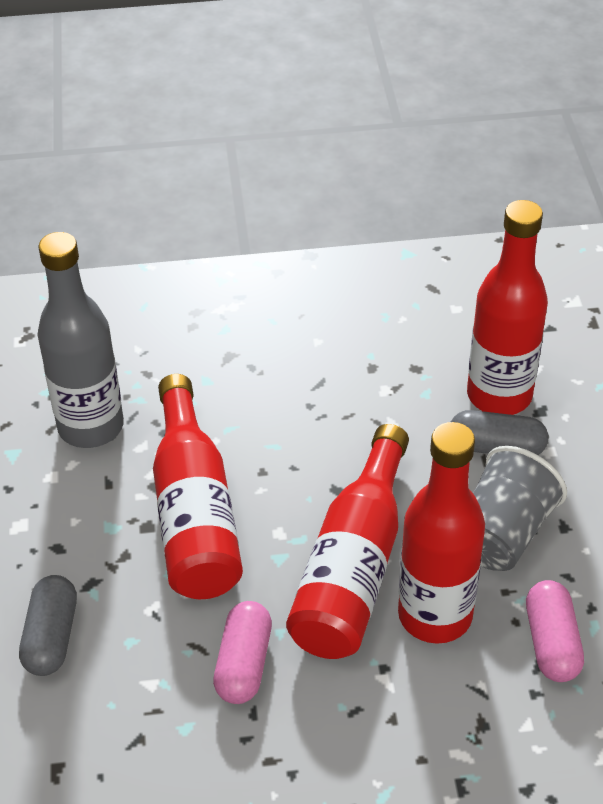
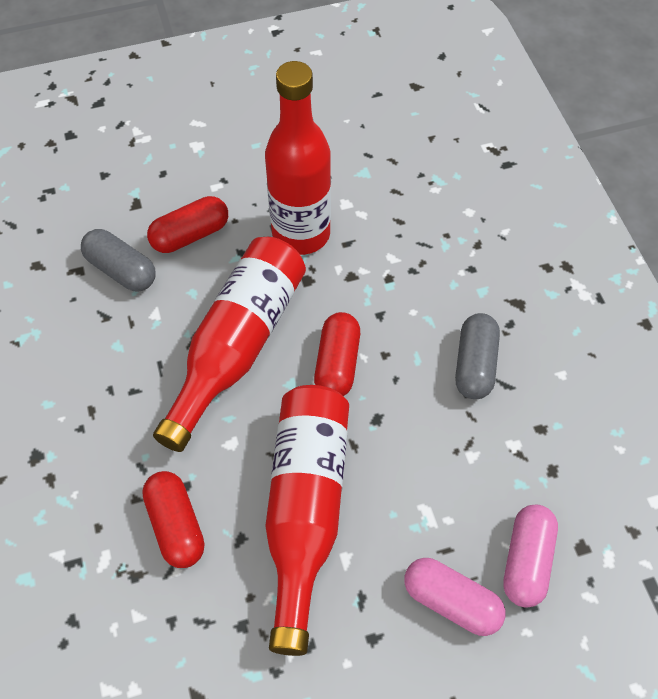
grey bottle: [38,232,124,448] = 1 -> none = 0
grey cup: [473,446,567,571] = 1 -> none = 0
red bottle: [153,374,243,599] [286,424,409,659] [398,422,485,644] [467,200,548,415] = 4 -> [153,237,306,452] [265,61,331,255] [265,385,349,656] = 3
red capsule: none = 0 -> [142,471,205,568] [147,196,228,253] [314,312,360,396] = 3

